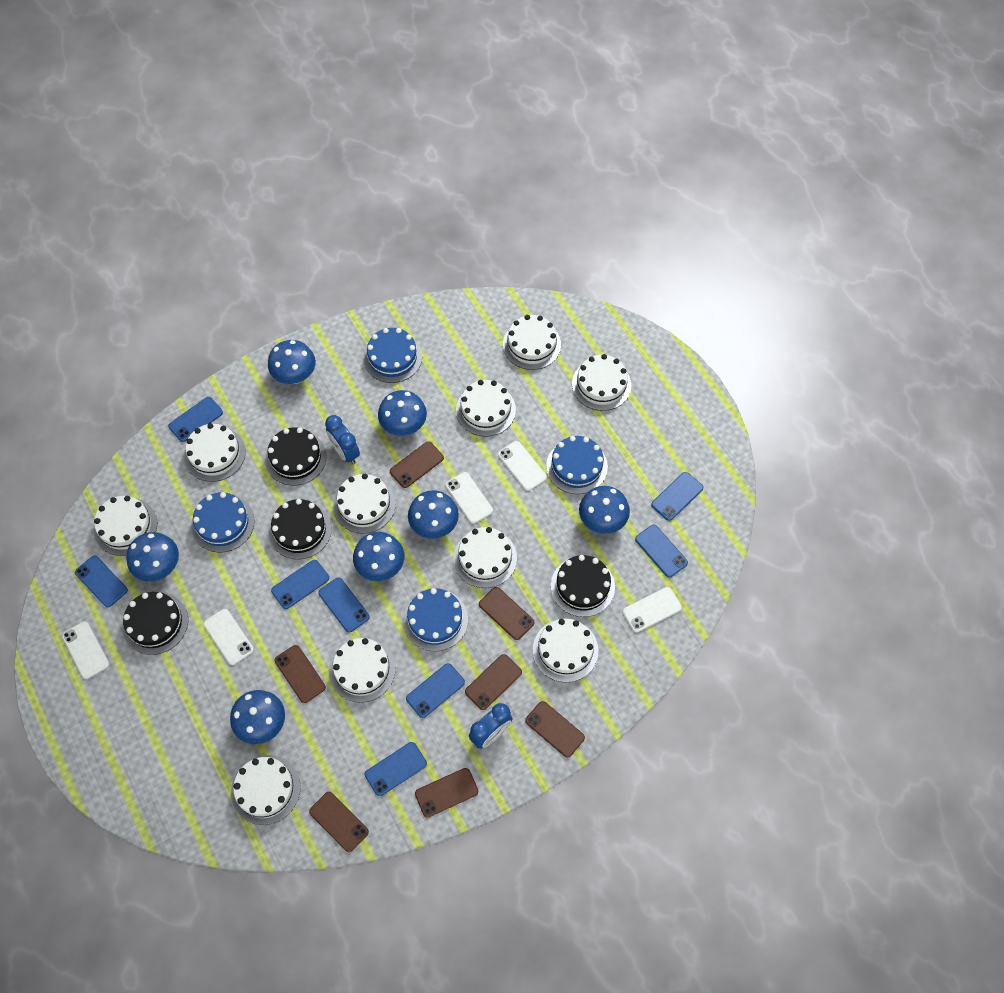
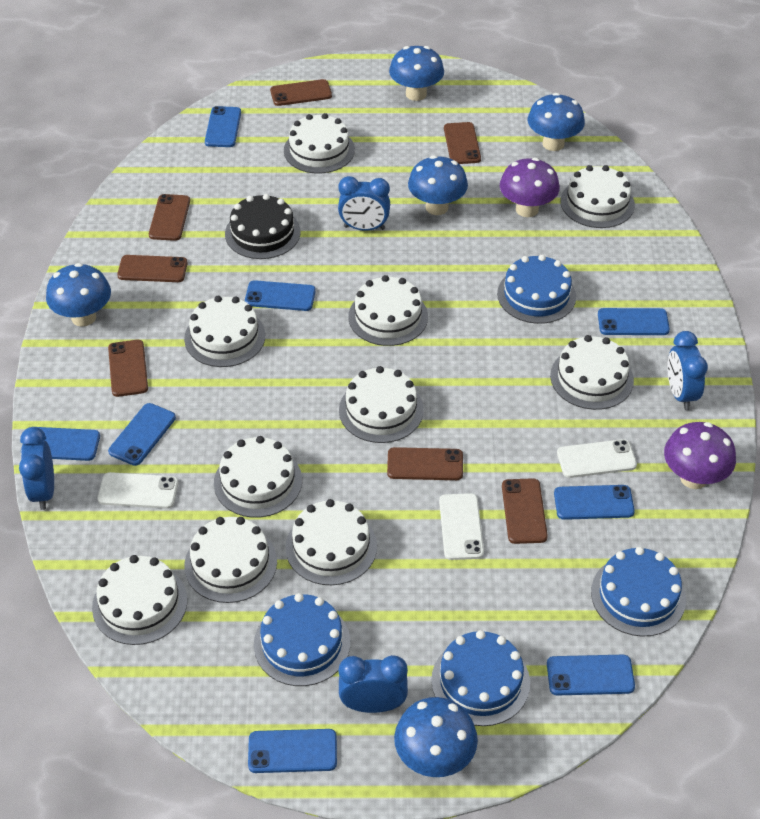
black cake: [122,592,188,655] [265,427,327,486] [269,499,332,559] [551,555,615,617] = 4 -> [225,194,301,259] = 1
blue clock: [325,415,360,464] [469,703,513,749] = 2 -> [19,427,54,510] [338,176,390,231] [339,655,408,713] [667,331,708,410] = 4
blue mushroom: [126,532,179,582] [230,690,285,744] [268,340,316,384] [353,532,405,581] [378,390,427,436] [408,490,459,539] [579,486,630,534] = 7 -> [46,263,111,327] [389,46,444,101] [394,697,478,777] [408,155,468,215] [527,93,585,151] = 5
purple mushroom: none = 0 -> [500,158,560,217] [664,422,736,489] = 2
white phone: [62,622,109,679] [203,609,254,665] [445,472,493,524] [498,441,547,491] [623,587,682,632] = 5 -> [98,472,179,509] [439,493,484,560] [557,439,637,478] = 3

